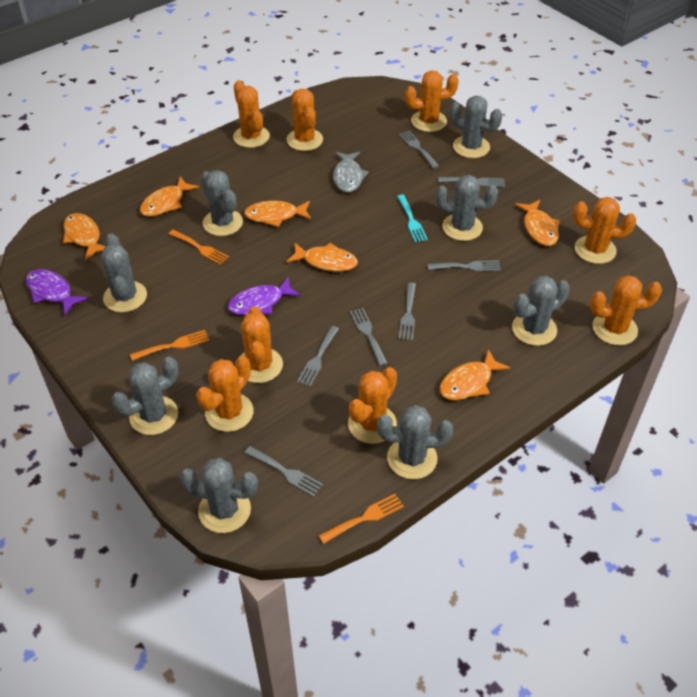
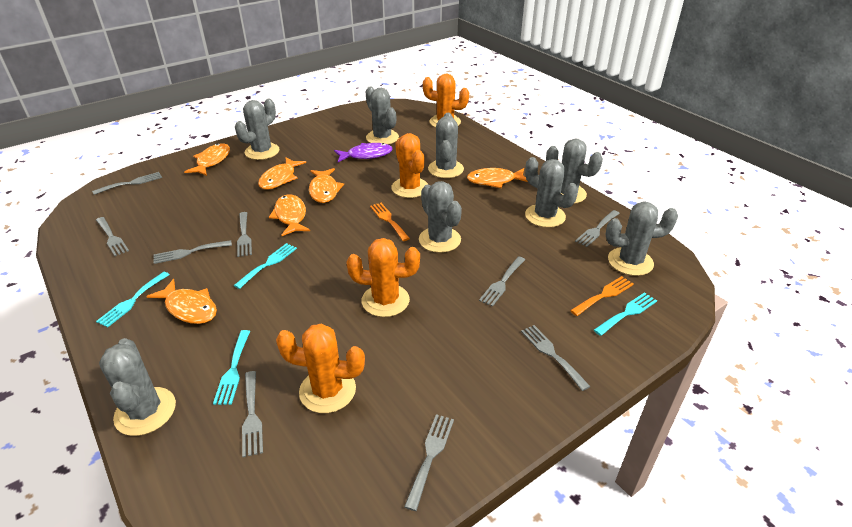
grey fish: [333,152,369,193] = 1 -> none = 0
grey fork: [245,446,323,497] [297,326,339,387] [350,308,388,366] [399,131,439,169] [399,282,416,341] [427,260,501,272] [438,177,505,187] = 7 -> [92,172,162,195] [96,217,129,256] [153,240,232,264] [237,212,252,257] [242,371,263,457] [404,414,454,511] [479,256,525,307] [521,325,591,391] [575,210,620,247] = 9
orange cactus: [196,356,254,432] [233,80,270,148] [241,306,283,383] [286,89,323,151] [348,367,397,444] [405,70,459,132] [573,197,636,264] [590,275,662,345] = 8 -> [276,323,365,413] [346,238,420,317] [391,133,428,198] [423,74,469,127] = 4
orange fork: [130,330,209,361] [169,229,229,265] [319,494,404,544] = 3 -> [370,203,410,241] [570,276,634,316] = 2
purple fish: [26,269,88,315] [228,277,301,315] = 2 -> [334,143,393,162] = 1
turquoise fork: [397,195,428,242] = 1 -> [96,272,170,327] [213,330,250,405] [234,243,297,289] [594,292,657,336] = 4

